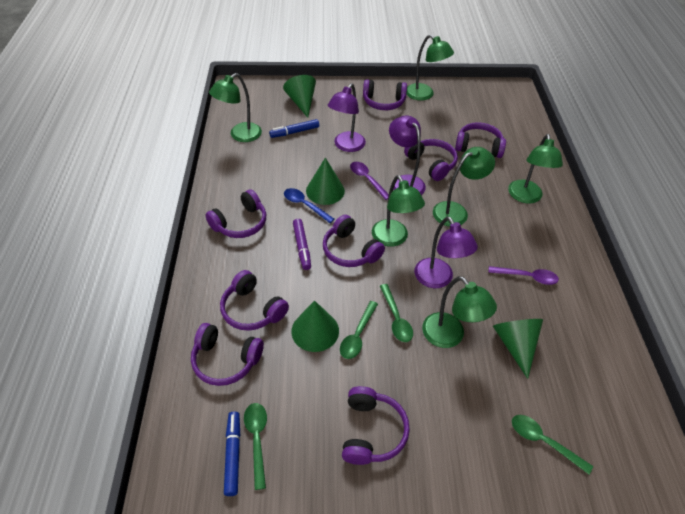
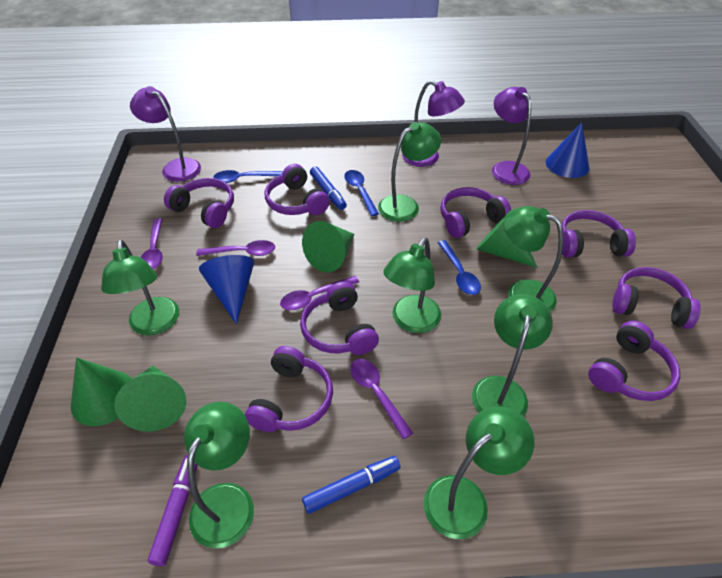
blue cone: none = 0 -> [199,255,254,324] [546,122,589,178] = 2
blue spoon: [284,188,334,223] = 1 -> [213,170,283,183] [344,170,379,216] [438,240,481,295] = 3
green lamp: [209,73,262,142] [372,175,425,247] [406,34,454,101] [422,276,497,348] [433,147,495,227] [508,134,563,203] = 6 -> [101,240,179,335] [184,402,254,549] [378,122,441,222] [383,238,441,333] [424,406,534,539] [472,294,553,417] [504,206,563,312] = 7
green spoon: [244,403,267,490] [340,301,378,359] [380,284,413,342] [512,415,593,474] = 4 -> none = 0
purple spoon: [350,162,389,200] [488,266,559,285] = 2 -> [141,218,163,269] [196,240,275,256] [280,276,360,310] [350,359,413,439] = 4

